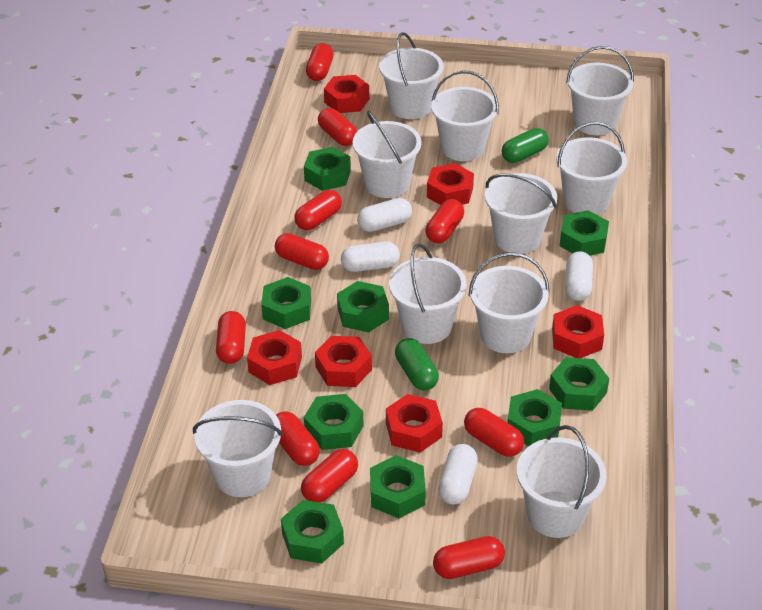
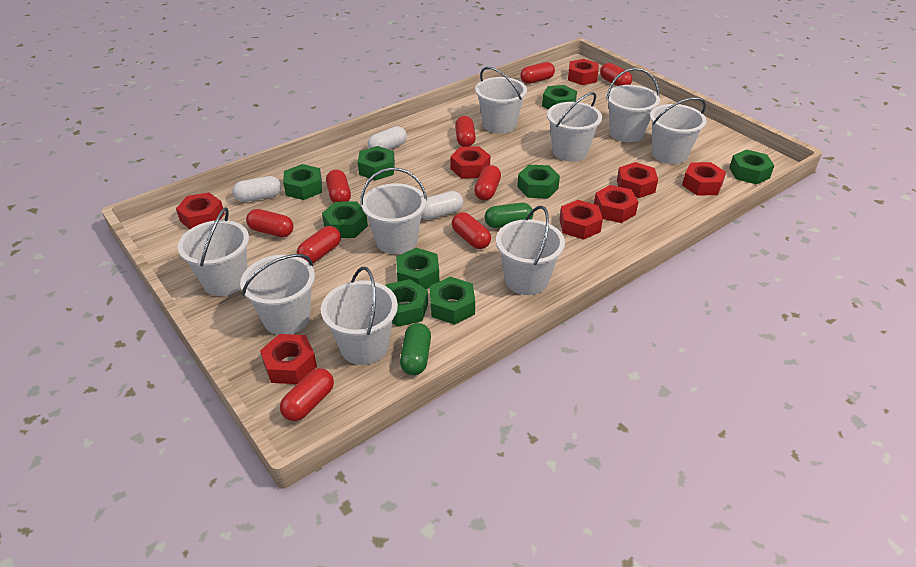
red capsule: [216,311,246,364] [275,233,329,270] [276,411,320,466] [295,190,342,230] [301,449,358,503] [306,43,334,81] [318,108,357,146] [425,199,464,243] [433,536,505,579] [464,408,524,457] = 10 -> [246,209,294,237] [280,368,334,421] [297,226,341,264] [326,170,351,203] [452,212,491,249] [455,116,476,147] [474,165,501,201] [520,62,555,84] [600,63,632,86] = 9
red nut: [247,330,302,385] [315,336,372,387] [324,75,369,113] [386,394,443,453] [427,163,474,205] [552,305,604,358] = 6 -> [176,192,225,229] [260,334,317,384] [450,146,490,179] [559,200,603,240] [568,59,598,85] [594,185,638,223] [617,162,658,198] [682,162,726,196] = 8
white bucket: [193,400,283,497] [352,111,422,198] [379,32,443,119] [389,243,467,344] [431,70,499,161] [468,252,550,353] [485,173,557,254] [517,425,606,538] [556,122,627,215] [566,46,634,135] = 10 -> [178,208,249,296] [240,254,315,335] [321,267,398,365] [360,168,427,254] [475,67,527,134] [496,206,565,295] [547,92,602,162] [606,68,660,142] [650,97,707,164] = 9
white capsule: [341,242,400,272] [357,198,412,232] [438,444,478,505] [565,251,593,301] = 4 -> [232,176,281,202] [368,126,407,150] [421,191,463,220] = 3

